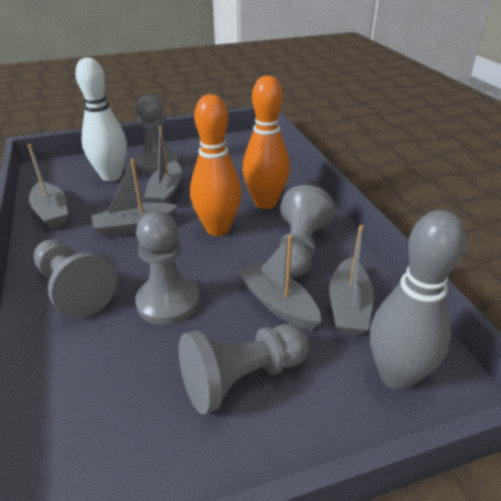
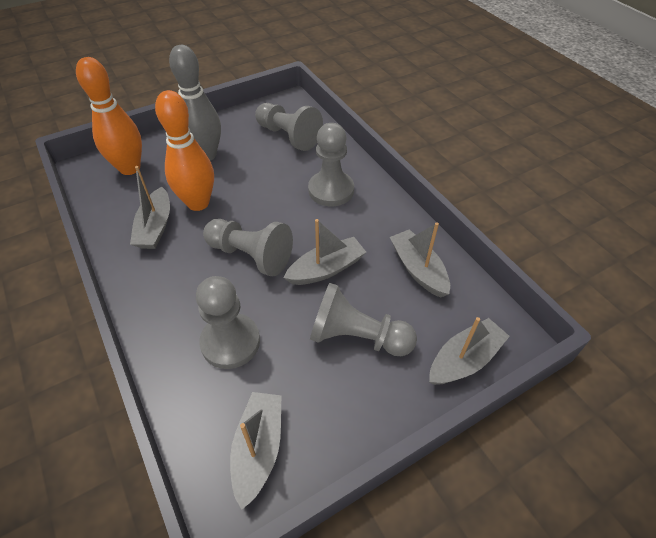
white bowling pin: [75,57,127,181] = 1 -> none = 0

